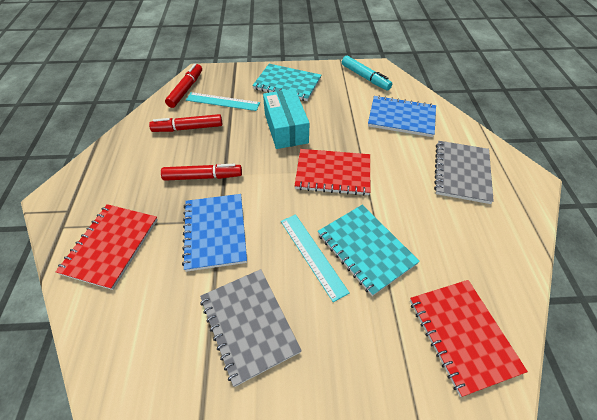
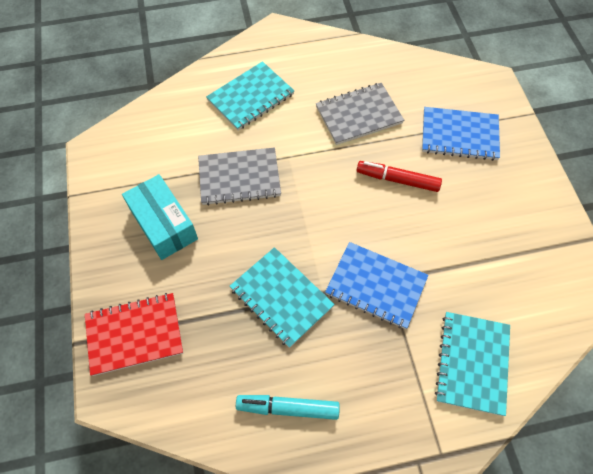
red marker: [149,114,222,132] [161,164,242,181] [165,63,202,108] = 3 -> [356,161,442,192] = 1
red notebook: [55,204,158,290] [295,149,370,196] [410,280,528,397] = 3 -> [85,293,183,376] = 1
turquoise notebook: [252,64,321,101] [318,205,420,296] = 2 -> [206,61,294,131] [230,247,335,348] [435,312,510,416] = 3
turquoise ruler: [186,92,260,111] [281,214,350,302] = 2 -> none = 0

